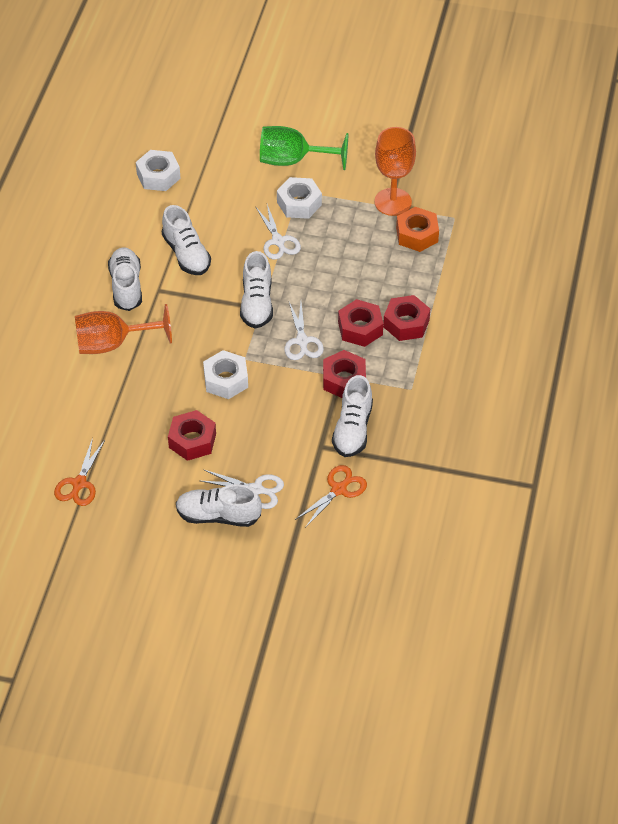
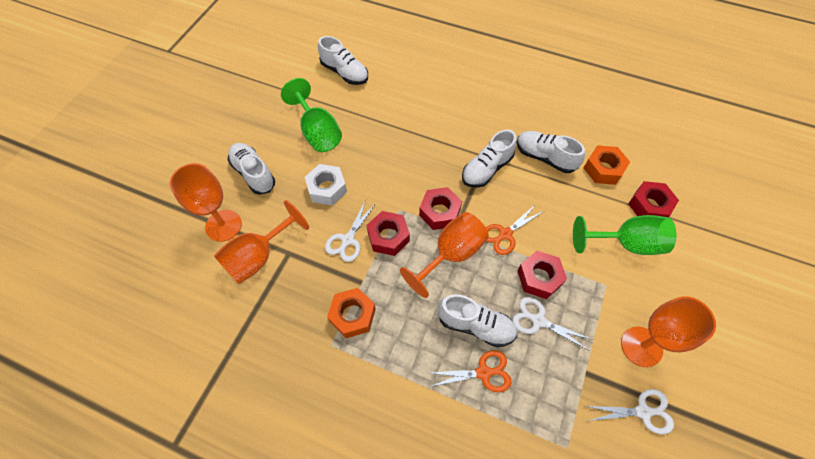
green goblet: [260,126,348,170] = 1 -> [281,78,342,152] [573,215,676,255] = 2
orange goblet: [75,304,172,354] [374,127,416,216] = 2 -> [170,163,242,242] [214,200,309,284] [400,212,489,298] [621,296,716,367] = 4
orange nut: [396,207,439,252] = 1 -> [327,288,376,338] [584,145,630,185] = 2
white nut: [136,150,181,191] [203,350,248,399] [277,177,322,219] = 3 -> [305,164,347,206] = 1

